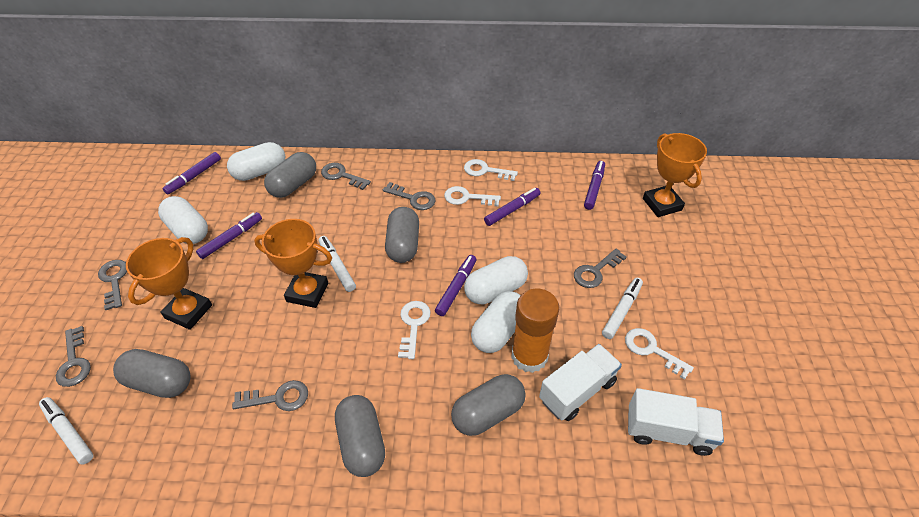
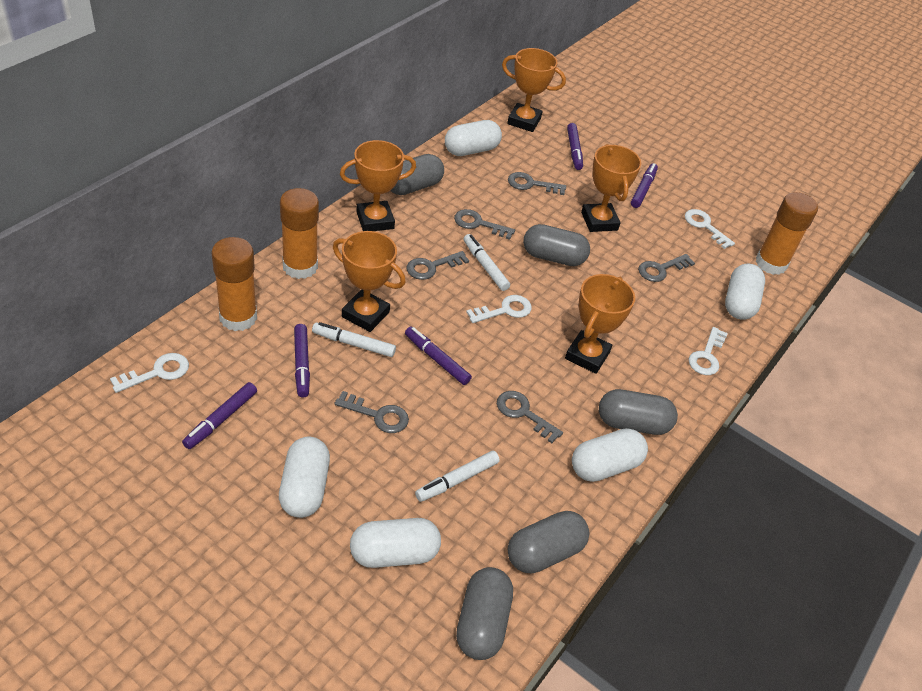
orange glue stick: [511,288,559,373] = 1 -> [211,237,257,331] [280,188,319,279] [755,192,818,275] = 3
orange trophy: [126,237,212,330] [254,219,332,308] [643,133,707,217] = 3 -> [333,231,406,332] [340,140,416,231] [502,48,566,132] [565,274,635,374] [581,144,641,232] = 5
white capsule: [158,196,208,244] [227,142,285,181] [464,256,528,304] [471,291,521,353] = 4 -> [279,437,330,518] [350,518,441,568] [445,120,502,156] [572,428,648,482] [725,264,765,320] = 5
white truck: [539,344,622,421] [628,388,724,456] = 2 -> none = 0

